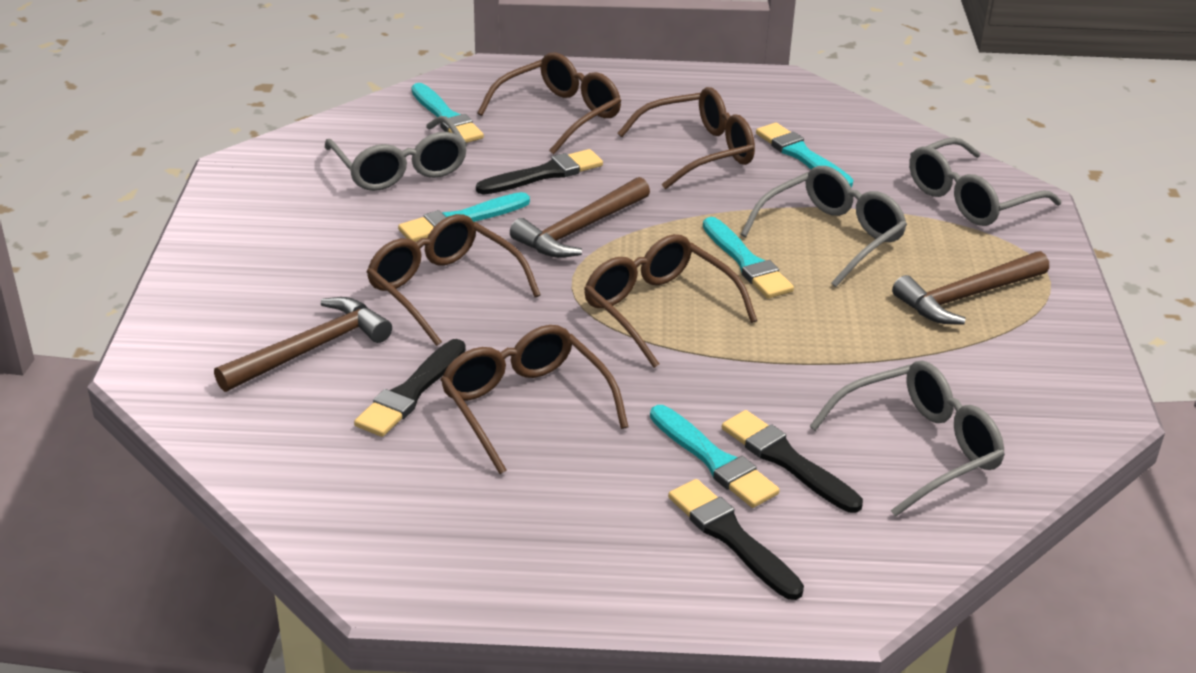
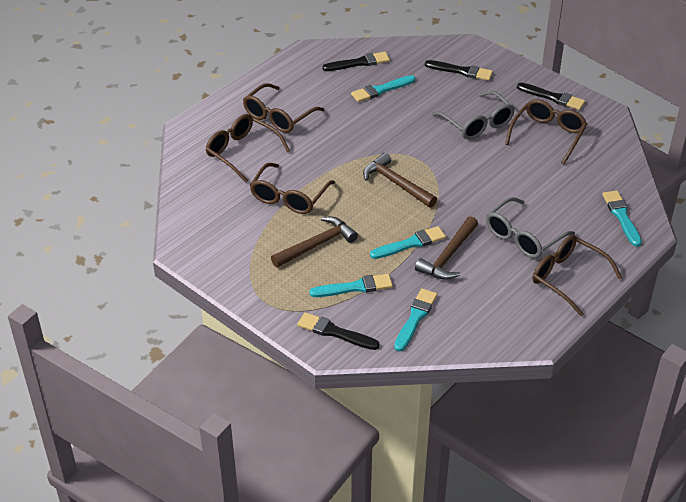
grey glasses: [325,116,467,191] [741,166,907,287] [809,361,1005,517] [909,137,1061,226] = 4 -> [432,91,515,139] [486,197,575,258] = 2

